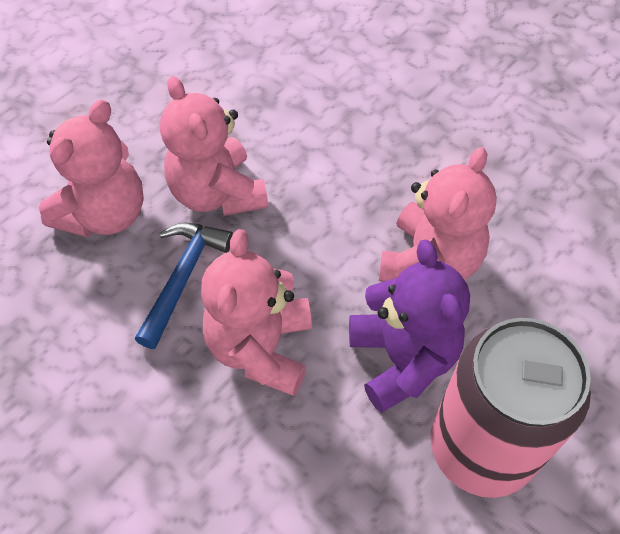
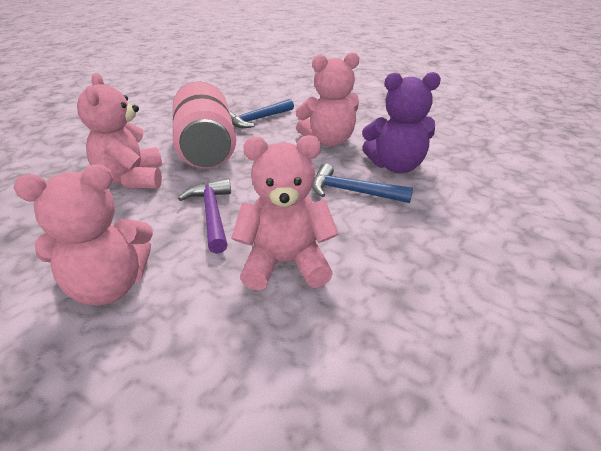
blue hammer: [135,223,233,349] = 1 -> [229,99,294,128] [312,163,413,203] = 2
purple hammer: none = 0 -> [178,179,231,254] = 1

